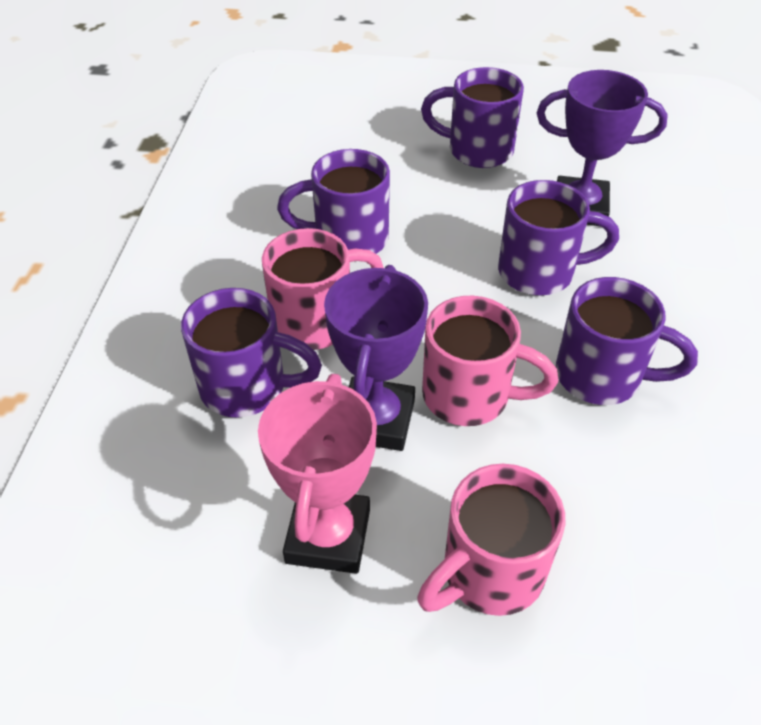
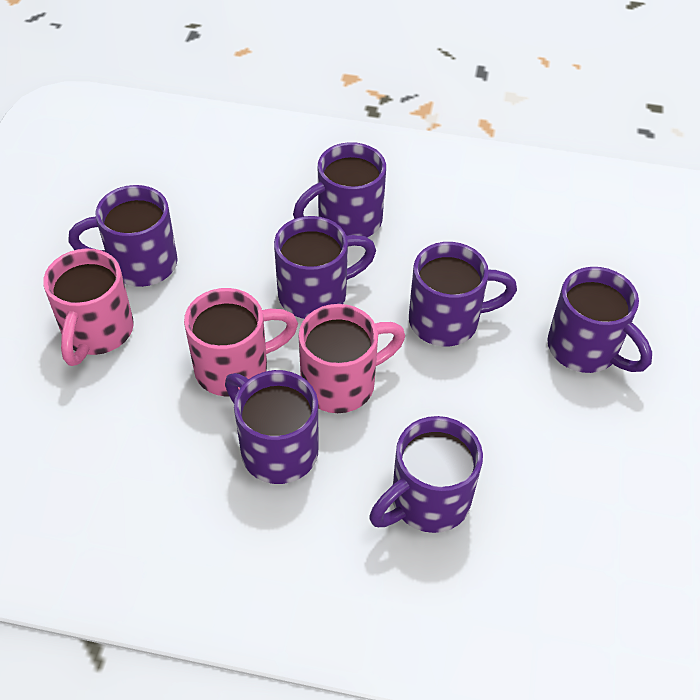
pink trophy: [258,374,377,574] = 1 -> none = 0
purple mug: [181,288,322,417] [277,149,390,254] [421,67,524,168] [498,180,619,295] [556,277,698,405] = 5 -> [68,185,178,287] [225,370,318,484] [274,216,376,319] [293,142,386,237] [369,416,483,533] [409,242,517,346] [547,267,652,373] = 7
purple trophy: [324,265,428,451] [537,70,668,226] = 2 -> none = 0

